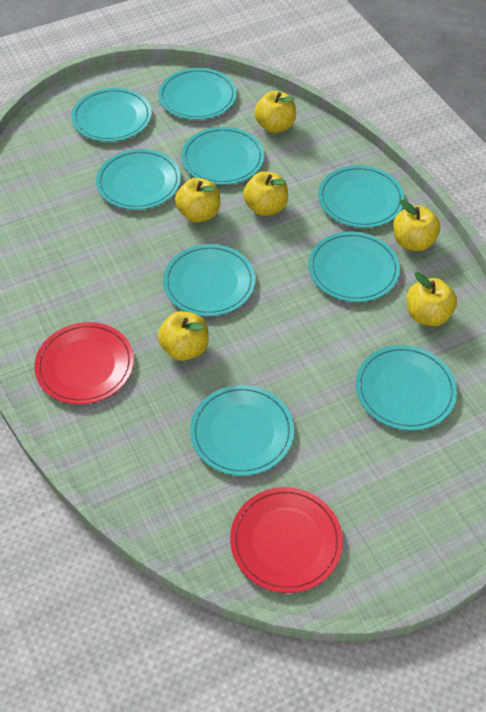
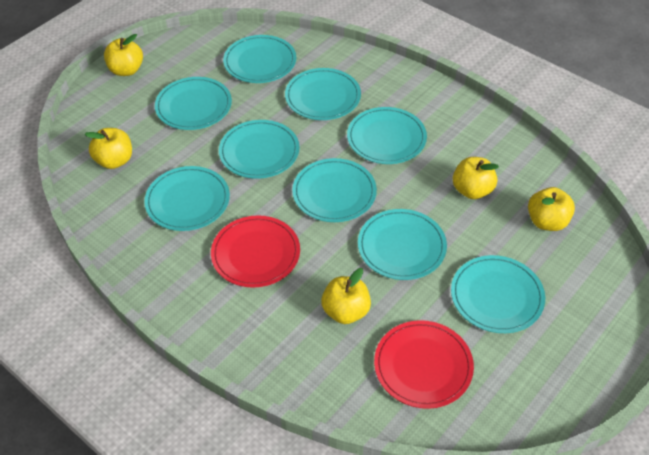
yellow apple: [158,311,209,361] [175,178,220,223] [243,171,288,216] [254,91,296,133] [393,200,440,251] [407,272,457,326] = 6 -> [85,128,132,169] [104,34,143,76] [321,268,371,324] [453,157,499,199] [528,187,575,231] = 5

